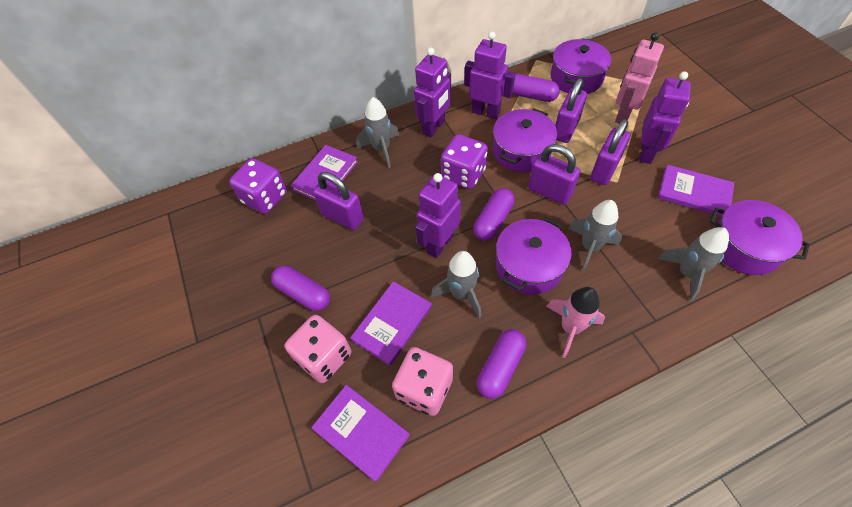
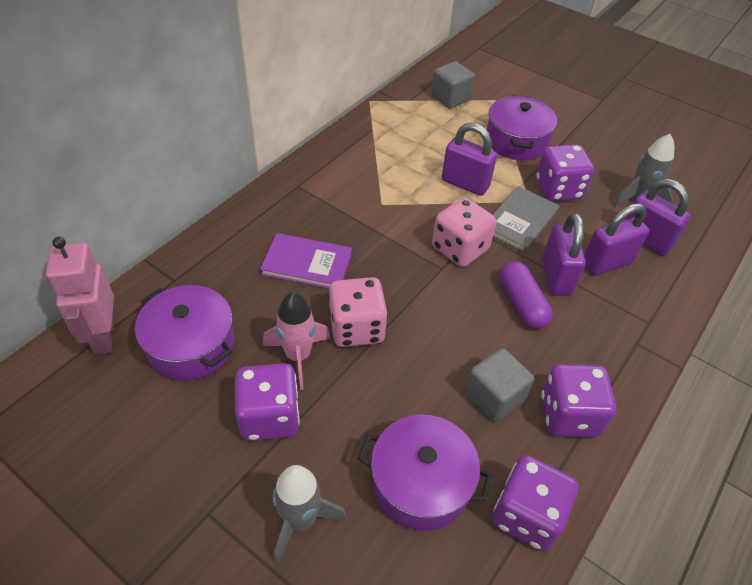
grey book: none = 0 -> [493,186,560,253] = 1
grey cube: none = 0 -> [431,61,475,109] [465,348,534,422] = 2
grey rocket: [357,97,399,168] [431,251,481,318] [568,200,622,272] [657,227,729,301] = 4 -> [272,465,347,564] [613,134,674,208] = 2
purple book: [290,145,358,200] [311,385,410,482] [350,281,432,365] [658,165,735,217] = 4 -> [260,233,352,289] = 1
purple capsule: [271,266,330,311] [473,188,515,241] [477,329,526,399] [513,74,560,102] = 4 -> [500,262,553,329] = 1
purple dice: [229,158,287,214] [441,134,488,189] = 2 -> [235,363,300,441] [492,455,579,551] [536,145,594,201] [541,364,616,438] = 4
purple pot: [493,108,557,172] [496,217,572,295] [551,38,612,94] [710,200,810,275] = 4 -> [135,285,234,381] [358,415,492,531] [487,95,557,160] = 3
purple robot: [414,48,451,138] [415,173,461,258] [464,31,515,119] [639,71,691,164] = 4 -> none = 0

